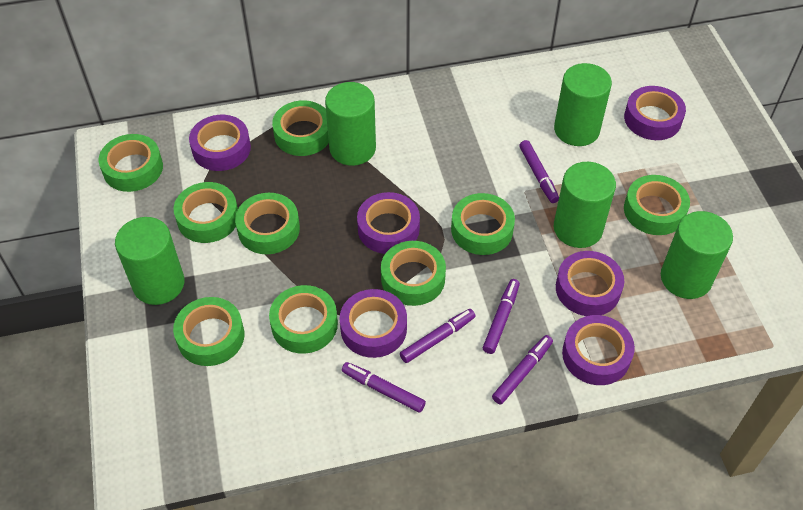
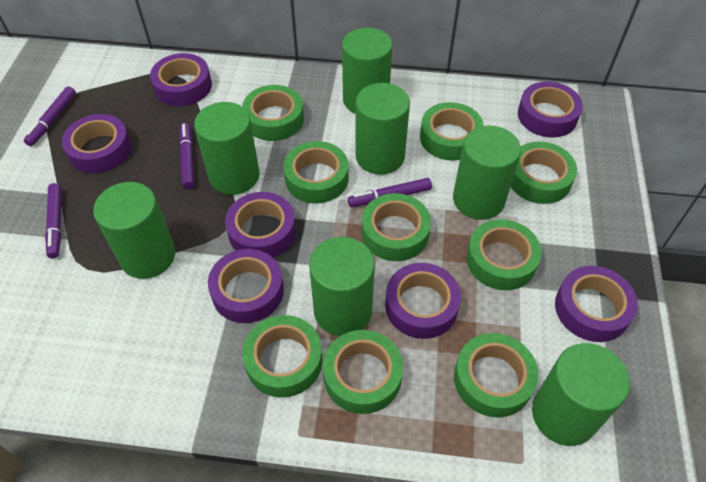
green cylinder: [115,217,185,305] [325,82,376,166] [554,63,612,146] [554,162,616,248] [661,211,733,299] = 5 -> [93,182,175,279] [194,102,260,195] [309,237,375,336] [342,28,392,114] [355,83,410,175] [453,126,521,220] [532,343,630,446] = 7
purple marker: [342,362,426,413] [400,309,475,363] [483,279,520,354] [492,335,553,404] [519,140,559,203] = 5 -> [24,86,76,146] [45,183,62,258] [179,123,194,189] [348,178,432,207] = 4
purple tape: [189,115,251,171] [340,289,407,358] [357,192,420,254] [556,251,624,316] [562,315,635,385] [624,86,686,140] = 6 -> [62,114,132,173] [150,53,212,106] [208,249,284,323] [225,192,296,257] [385,263,461,339] [518,81,583,137] [555,266,638,342] = 7

